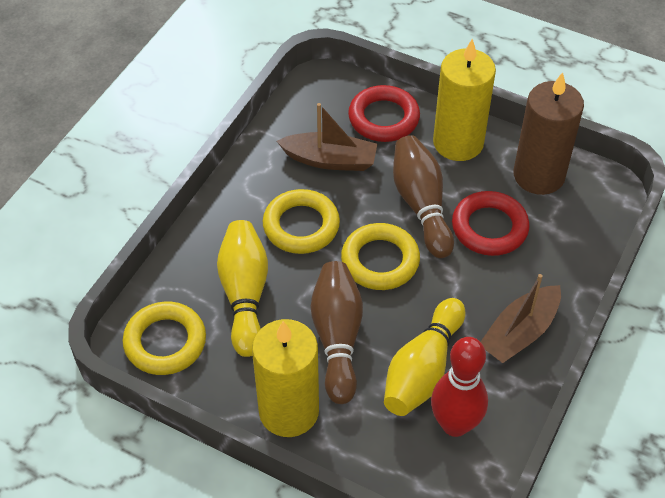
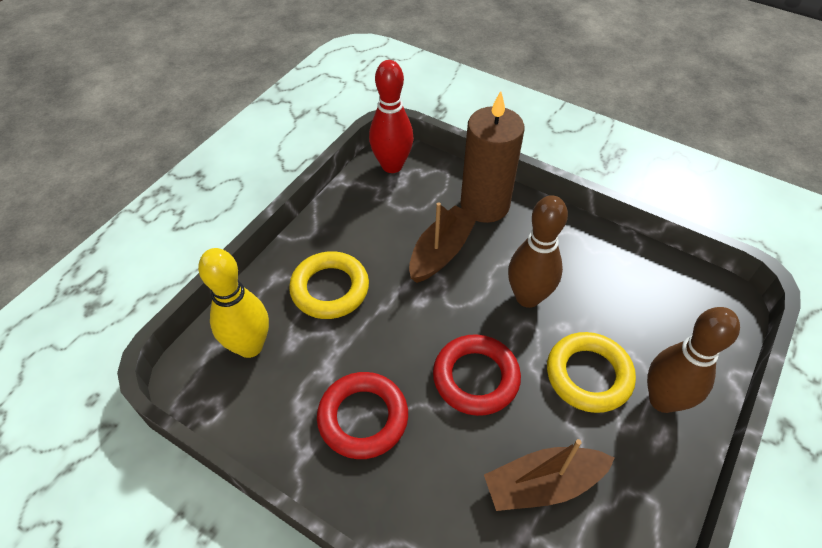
yellow bowling pin: [217,220,268,357] [384,298,466,416] = 2 -> [198,248,269,358] = 1
yellow candle: [252,319,319,437] [433,39,496,161] = 2 -> none = 0
yellow ring: [123,302,206,375] [263,189,340,254] [341,223,420,290] = 3 -> [289,251,369,319] [547,332,636,413] = 2

